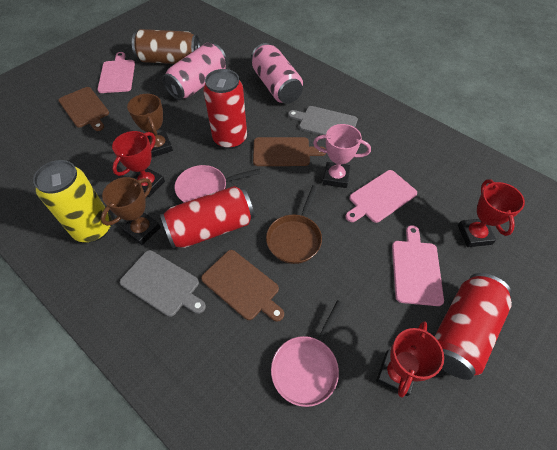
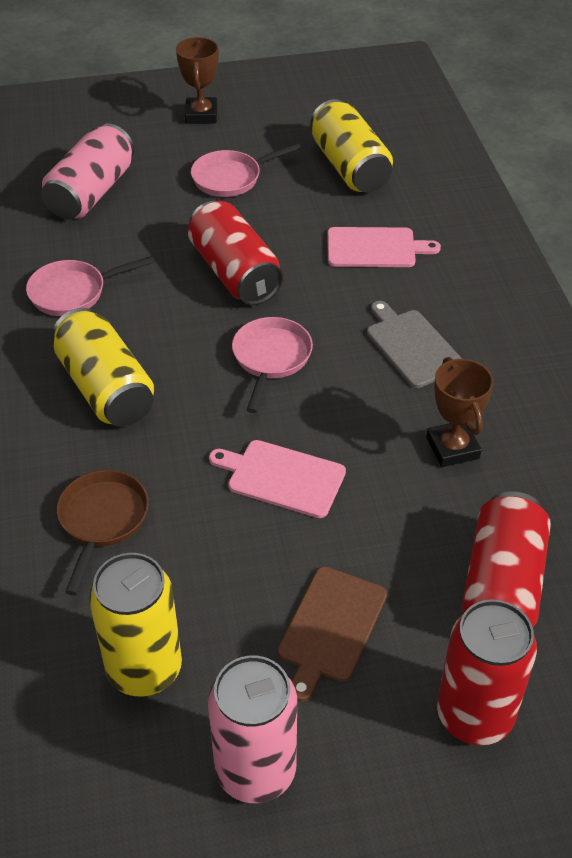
brown can: [132,29,200,64] = 1 -> none = 0
brown cutting board: [58,87,109,131] [201,250,284,322] [253,137,326,166] = 3 -> [278,566,387,702] = 1
grey cutting board: [120,250,206,317] [288,106,358,135] = 2 -> [367,301,462,388] = 1
pink cutting board: [97,52,135,93] [345,170,417,223] [392,225,444,306] = 3 -> [209,440,346,518] [327,227,441,267] = 2
pink pan: [175,165,261,203] [271,300,344,407] = 2 -> [26,256,154,316] [191,143,301,197] [232,317,313,413] = 3
pink trophy: [313,124,371,188] = 1 -> none = 0
red trophy: [112,131,165,197] [376,321,444,398] [458,179,525,247] = 3 -> none = 0
yellow can: [33,160,111,242] = 1 -> [52,308,154,427] [89,553,182,697] [311,99,393,193] = 3

